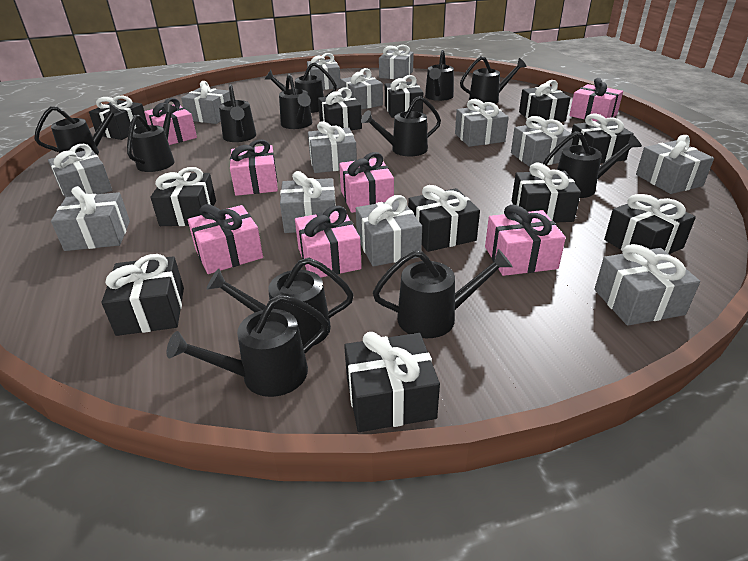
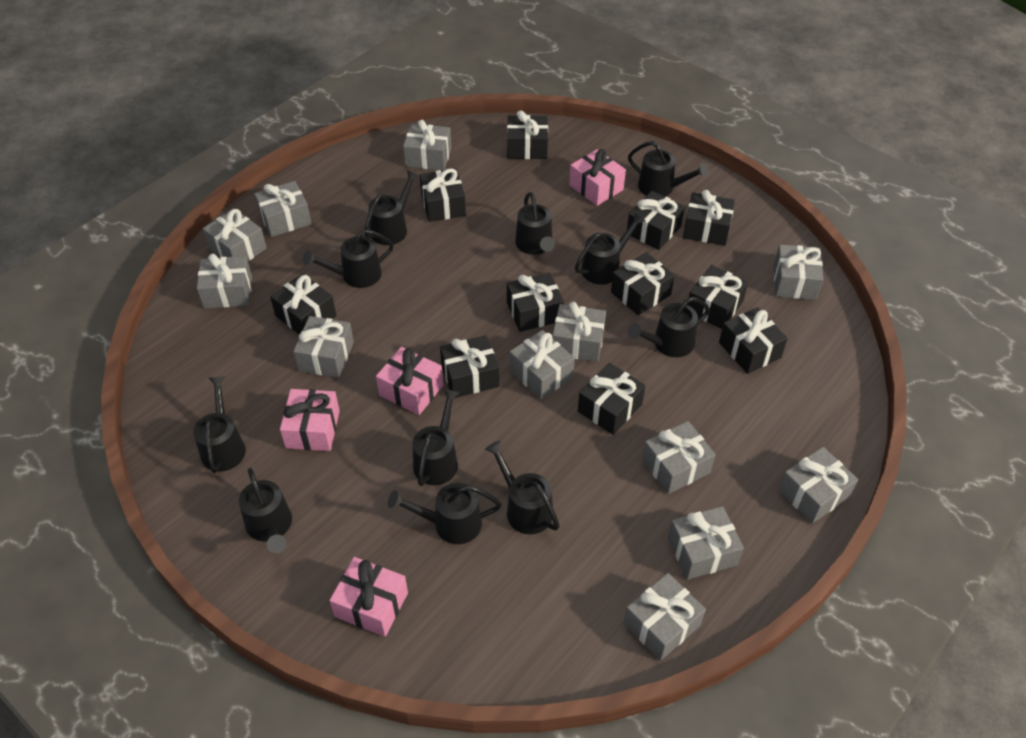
black watering can: [34,103,122,155] [127,104,177,172] [167,295,329,397] [207,258,354,346] [219,84,256,142] [265,62,337,113] [279,73,312,129] [361,96,441,156] [373,249,513,338] [425,50,454,101] [460,56,527,104] [543,131,642,198] = 12 -> [193,376,246,473] [239,468,292,553] [303,230,394,288] [365,170,419,245] [388,483,502,544] [413,389,459,486] [485,441,560,534] [515,192,555,255] [575,212,645,285] [628,141,709,196] [628,297,710,357] = 11
grey gift: [48,144,112,197] [51,186,130,251] [181,81,231,124] [280,171,336,233] [307,53,341,90] [308,121,357,173] [340,68,383,110] [356,195,422,267] [379,45,414,79] [455,99,509,147] [511,116,573,167] [594,244,700,326] [636,135,714,194] = 13 -> [197,253,252,309] [203,209,267,261] [254,181,312,237] [293,316,354,378] [403,120,451,171] [510,330,575,399] [552,302,606,362] [624,573,706,661] [642,421,716,494] [668,506,744,580] [774,245,823,300] [778,447,858,524] = 12
pink gift: [144,98,197,145] [188,204,263,274] [230,139,278,196] [295,206,362,277] [339,152,394,213] [485,205,566,276] [569,78,623,121] = 7 -> [280,389,340,451] [329,557,408,637] [376,347,443,415] [569,149,626,206] = 4

